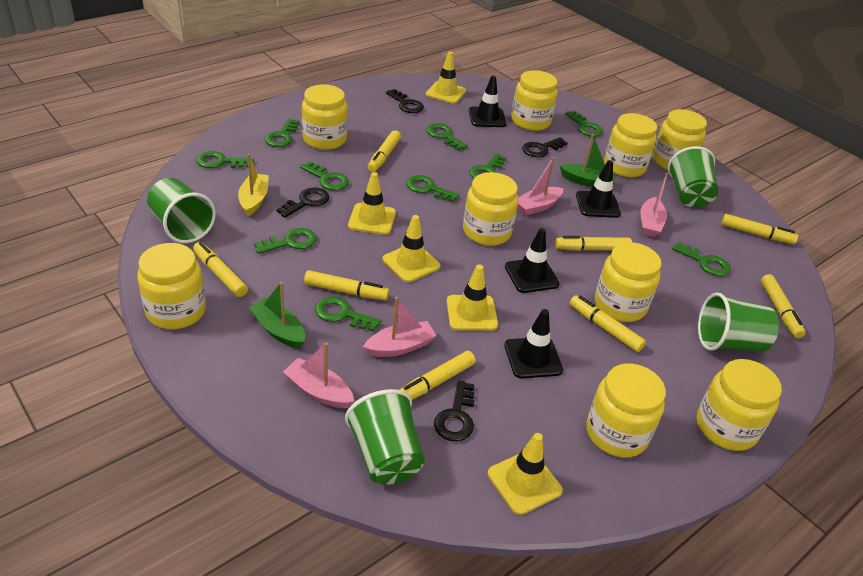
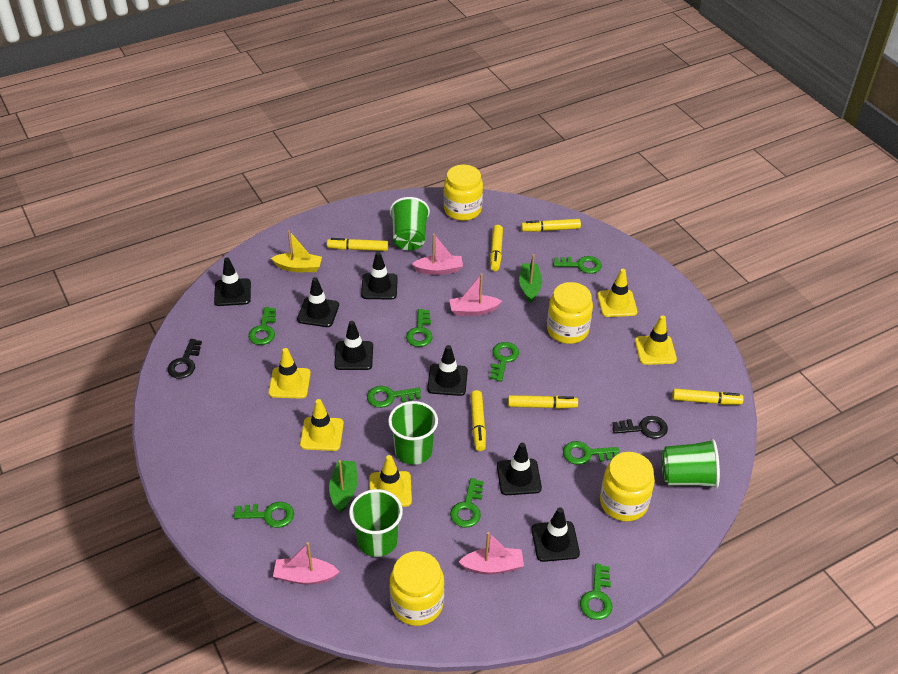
black key: [276,187,329,218] [386,89,424,113] [434,380,475,441] [522,137,567,157] = 4 -> [167,339,202,379] [612,416,668,439] = 2
black traffic cone: [469,76,507,127] [504,309,563,379] [505,228,560,293] [576,160,621,218] = 4 -> [214,257,251,306] [297,277,339,327] [334,321,373,370] [361,252,398,300] [427,345,468,396] [497,443,542,495] [531,507,580,562] = 7
green key: [196,151,254,168] [254,228,317,254] [265,119,299,147] [300,161,349,190] [315,296,381,332] [406,175,460,202] [426,123,468,151] [470,154,506,179] [565,111,603,137] [672,242,731,276] = 10 -> [234,502,294,528] [248,307,276,345] [367,386,421,408] [406,309,433,347] [450,478,483,528] [490,342,519,382] [553,256,602,274] [563,441,619,465] [580,564,612,620] = 9
yellow jar: [137,243,206,330] [302,84,348,150] [463,172,518,246] [511,70,558,131] [586,363,666,458] [595,242,661,322] [604,113,657,177] [653,109,707,170] [696,359,782,451] = 9 -> [390,551,444,626] [444,165,483,221] [547,282,593,344] [600,452,655,522] = 4
yellow marker: [193,242,248,297] [304,270,389,300] [368,130,401,172] [399,351,476,400] [555,236,632,251] [570,295,646,352] [721,214,798,244] [761,274,806,338] = 8 -> [327,238,388,251] [470,390,486,451] [490,225,503,271] [508,395,578,409] [521,219,581,232] [672,389,744,405] = 6

